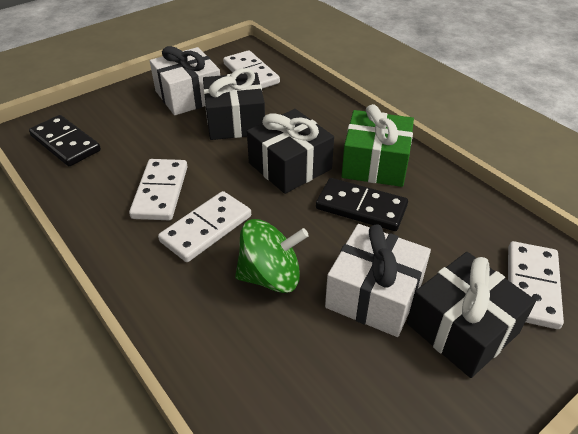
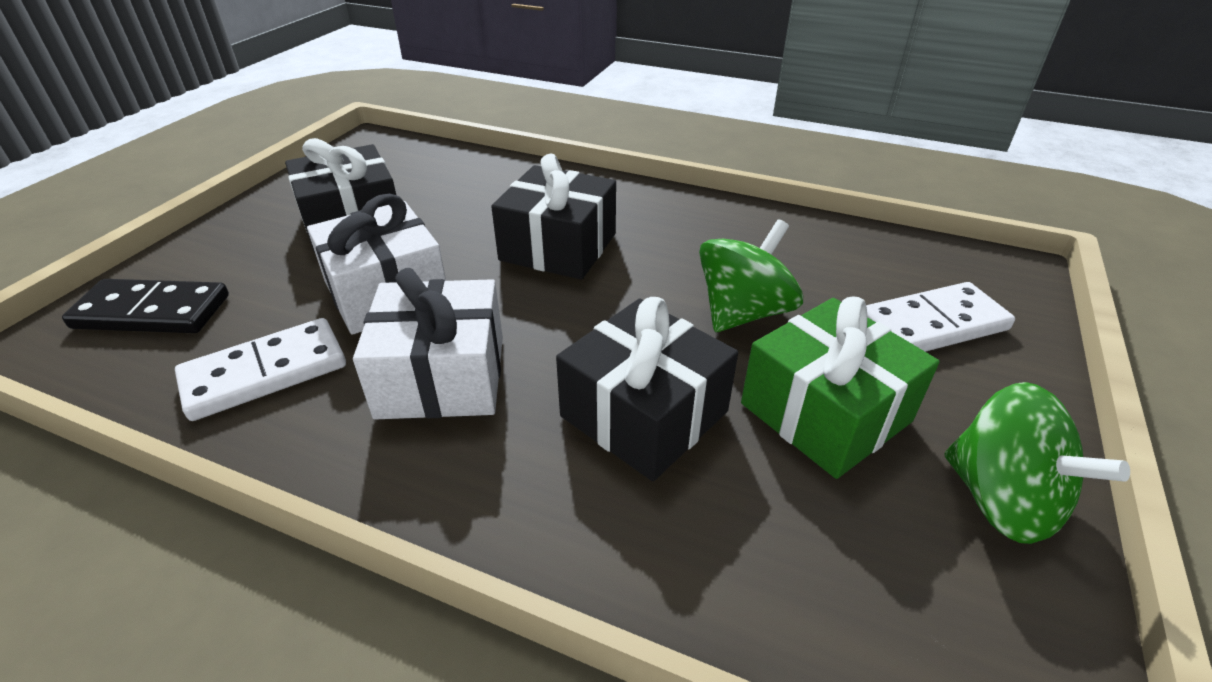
black domino: [29,115,101,166] [316,178,408,231] = 2 -> [62,279,229,333] = 1
green spinning top: [235,219,309,293] = 1 -> [699,219,803,332] [945,382,1130,544] = 2
white domino: [129,159,188,220] [158,191,251,262] [223,50,280,89] [508,241,564,329] = 4 -> [175,318,346,421] [866,282,1015,352] = 2

